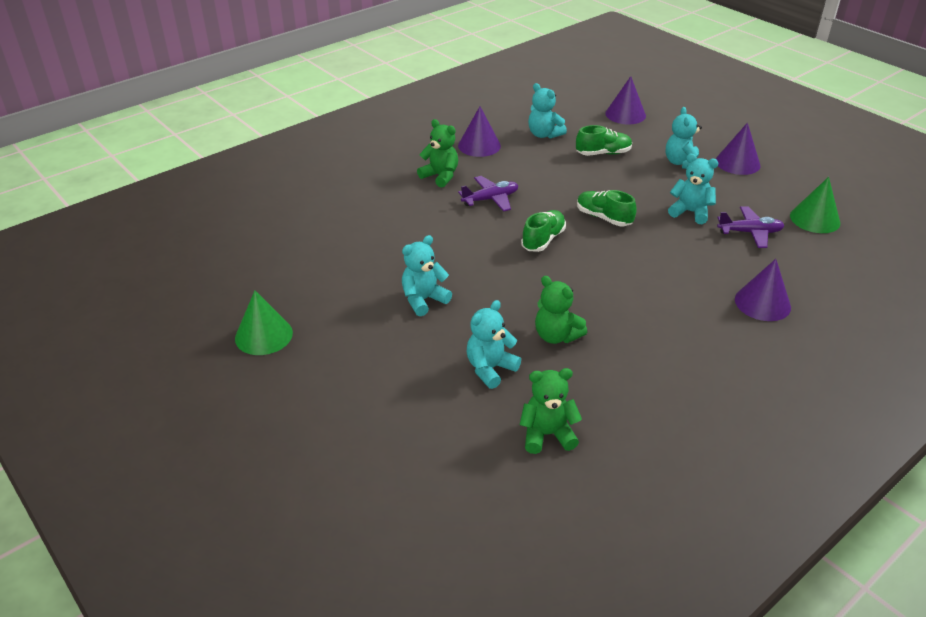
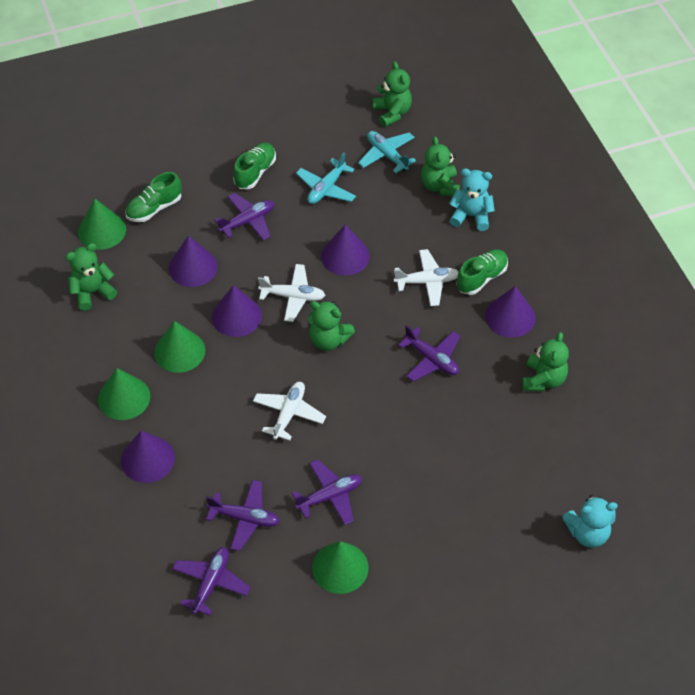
green cone: [235,291,293,355] [790,177,840,233] = 2 -> [78,199,126,250] [98,368,150,420] [154,321,205,373] [312,541,369,594] = 4
green teddy bear: [417,119,458,188] [520,368,582,454] [535,276,587,344] = 3 -> [65,243,117,311] [308,301,355,351] [372,61,412,127] [421,136,460,196] [522,332,569,391] = 5
purple cone: [458,106,501,157] [605,76,646,124] [716,123,761,175] [735,259,791,321] = 4 -> [121,431,175,483] [169,236,218,287] [212,285,262,337] [321,224,370,276] [485,286,535,338] = 5
purple plane: [458,176,518,212] [717,206,785,248] = 2 -> [172,547,251,616] [206,480,280,551] [214,193,274,241] [292,460,362,525] [398,325,460,382] = 5
turquoise plane: none = 0 -> [296,152,356,204] [358,131,416,173] = 2
turquoise teddy bear: [402,235,452,316] [467,300,521,389] [528,83,567,139] [666,107,702,169] [668,154,718,224] = 5 -> [449,168,495,231] [562,495,618,548] = 2
white plane: none = 0 -> [253,382,326,441] [258,264,325,322] [394,249,459,306] = 3

